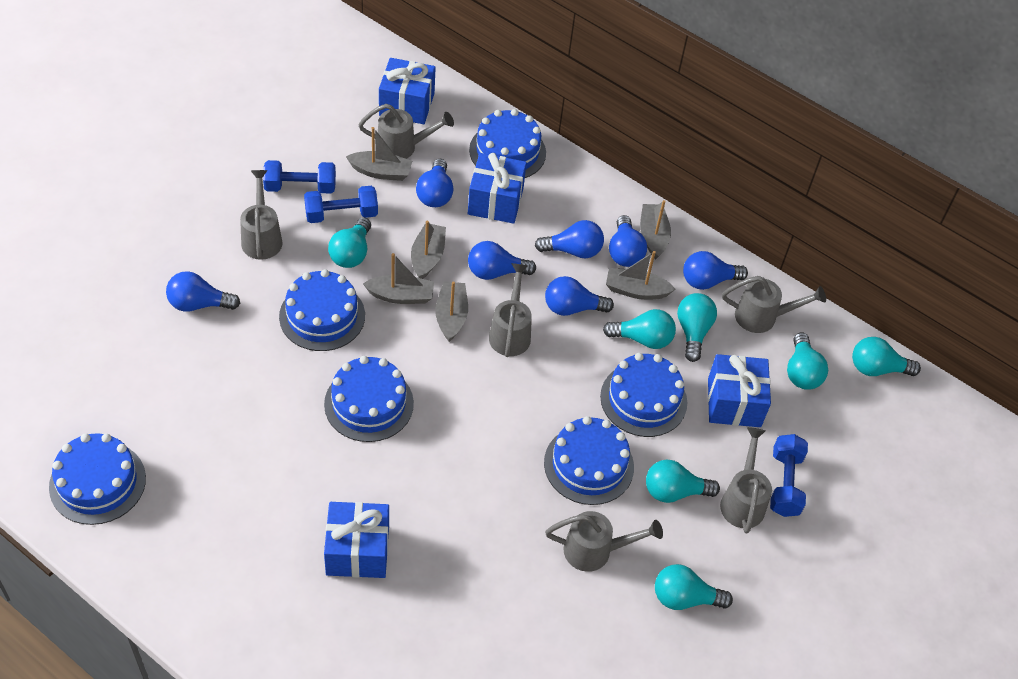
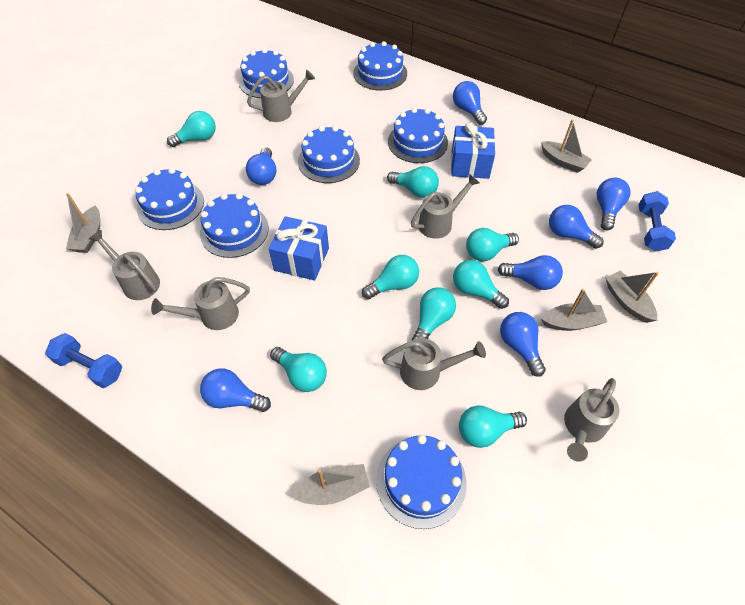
blue cake: [49,433,146,525] [279,269,365,351] [324,356,414,442] [469,109,546,178] [544,416,634,505] [600,353,687,437] = 6 -> [135,168,204,230] [200,193,269,258] [239,48,294,98] [298,126,360,183] [353,41,407,91] [376,435,467,529] [388,107,448,163] = 7
blue dumbbell: [263,160,336,194] [304,186,378,223] [770,434,808,517] = 3 -> [45,333,122,388] [638,191,676,251] = 2
blue gift: [324,502,389,578] [379,58,436,124] [468,153,527,224] [708,354,771,427] = 4 -> [269,216,329,281] [451,123,495,179] = 2
grey boat: [346,127,412,181] [363,253,434,304] [411,220,446,279] [435,281,468,342] [606,251,675,300] [640,200,671,259] = 6 -> [66,193,100,253] [291,464,370,505] [541,119,592,173] [541,289,607,331] [606,271,659,323] = 5
turquoise light bulb: [328,217,371,268] [603,309,676,349] [646,459,720,503] [655,564,733,610] [677,293,717,362] [787,332,828,390] [852,337,921,376] = 7 -> [167,111,216,147] [270,347,327,392] [362,255,419,299] [387,166,439,198] [412,287,456,340] [453,260,509,309] [459,405,527,448] [466,228,519,261] = 8

